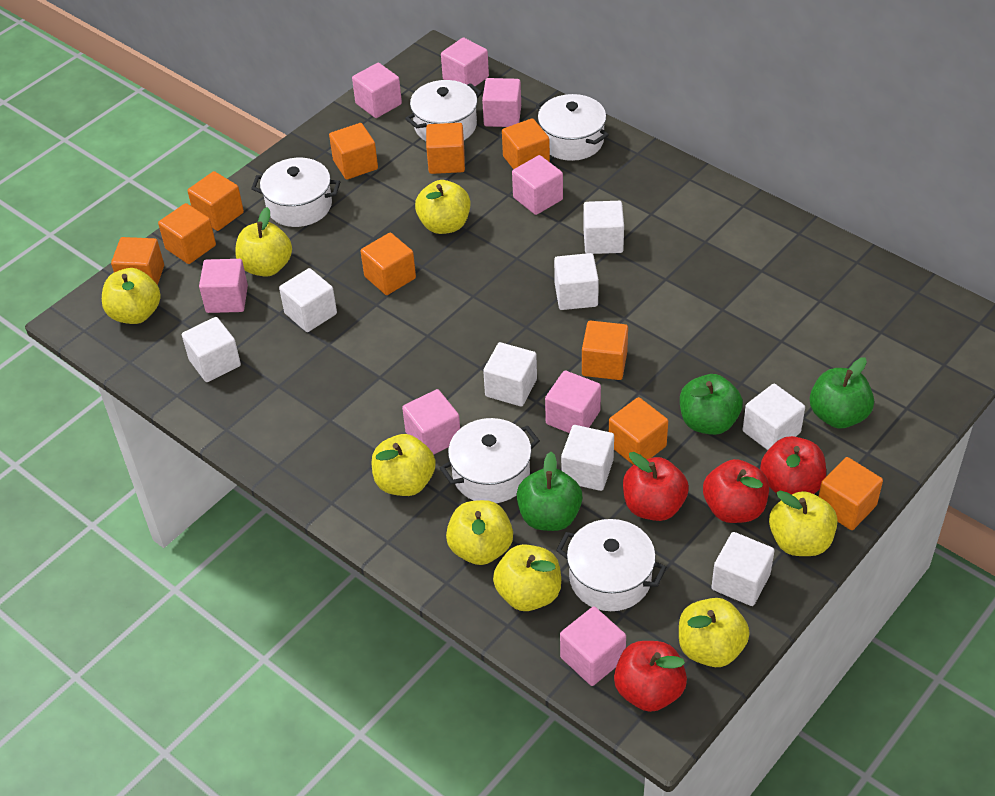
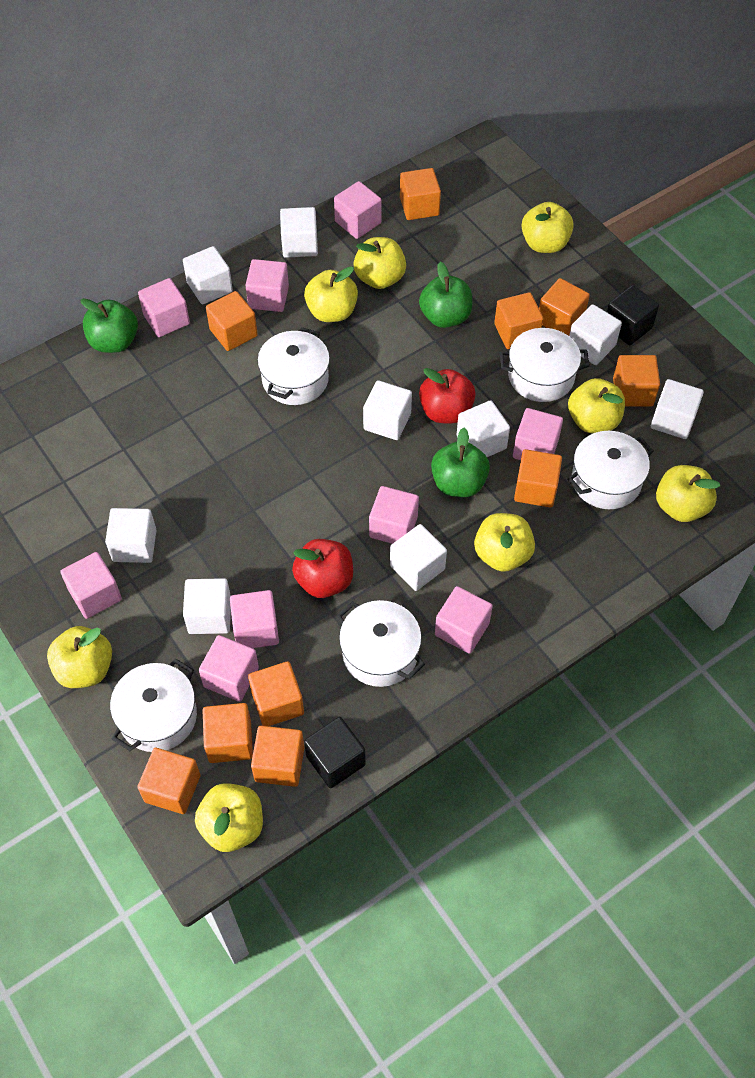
black cube: none = 0 -> [304,717,366,788] [607,285,659,345] = 2
pink cube: [199,259,248,313] [352,63,402,118] [402,389,460,455] [441,37,489,86] [482,78,521,127] [512,155,563,215] [545,371,601,433] [560,607,626,686] = 8 -> [60,552,122,619] [138,278,190,337] [199,635,259,702] [230,590,279,648] [245,259,289,312] [334,181,381,239] [369,486,419,544] [435,586,493,654] [513,408,563,460] = 9
red apple: [614,641,687,712] [623,452,689,521] [703,459,769,523] [760,436,826,495] = 4 -> [292,539,353,598] [419,368,476,424] = 2
white cube: [182,317,241,382] [279,268,337,332] [483,342,537,406] [554,253,599,310] [561,425,614,491] [583,201,624,254] [711,532,775,606] [743,384,805,450] = 8 -> [105,508,156,563] [183,246,233,304] [183,578,231,634] [280,207,318,258] [363,380,412,440] [390,524,447,591] [456,400,510,457] [569,304,622,365] [651,379,704,439] = 9

